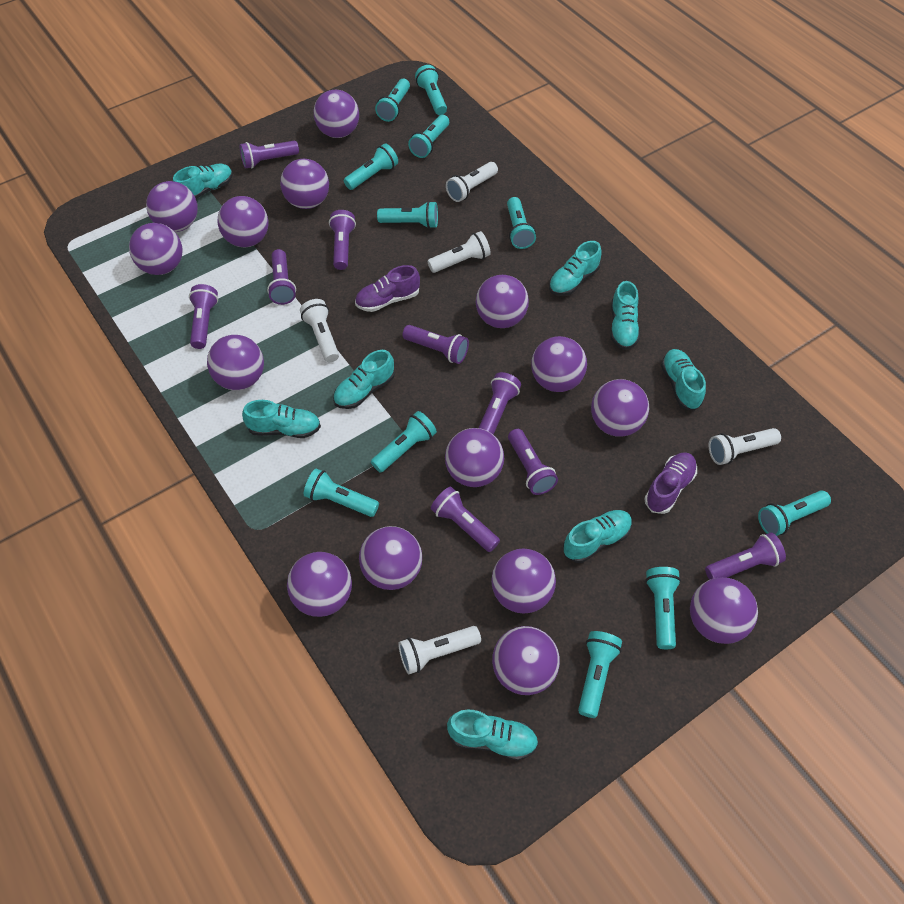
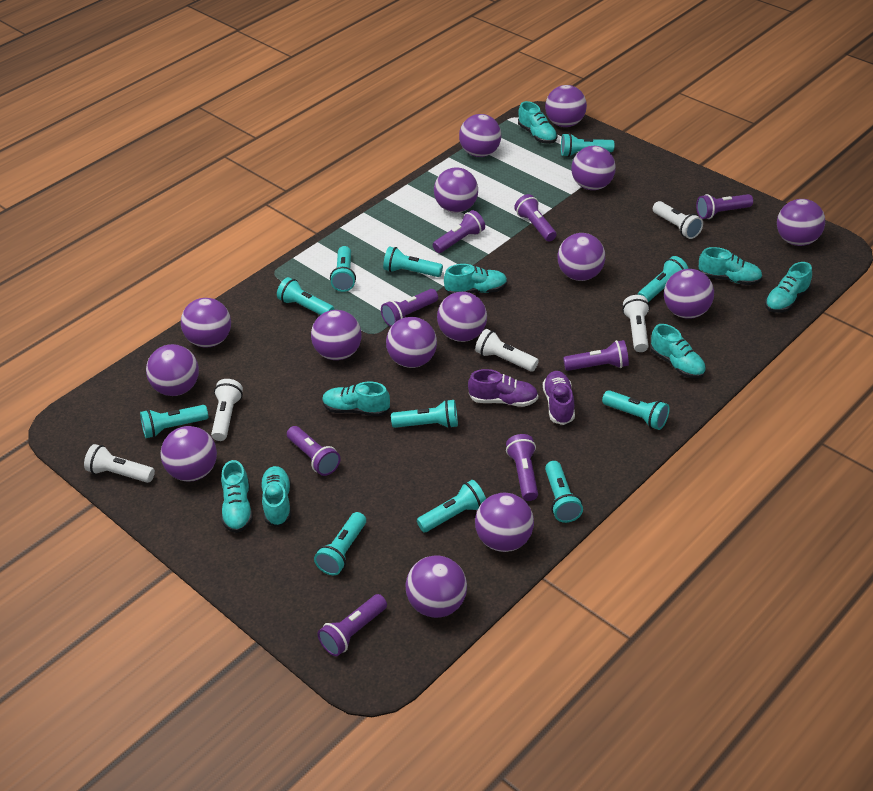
purple flashlight: [189,284,218,349] [240,141,299,169] [267,249,296,305] [329,210,356,270] [402,325,469,364] [431,487,500,552] [479,372,521,435] [508,429,558,495] [705,532,786,580] = 9 -> [287,426,340,476] [317,594,387,656] [381,289,438,327] [433,210,485,253] [506,434,538,501] [514,194,557,241] [563,340,629,371] [696,194,753,219] = 8

